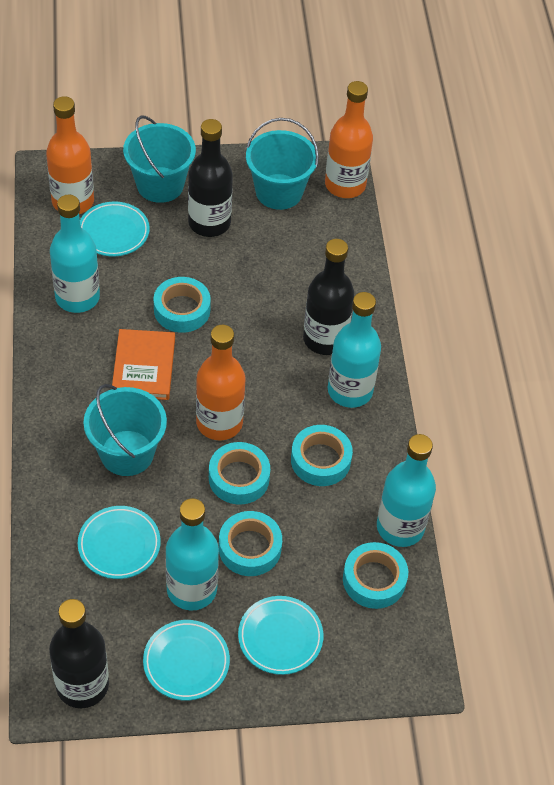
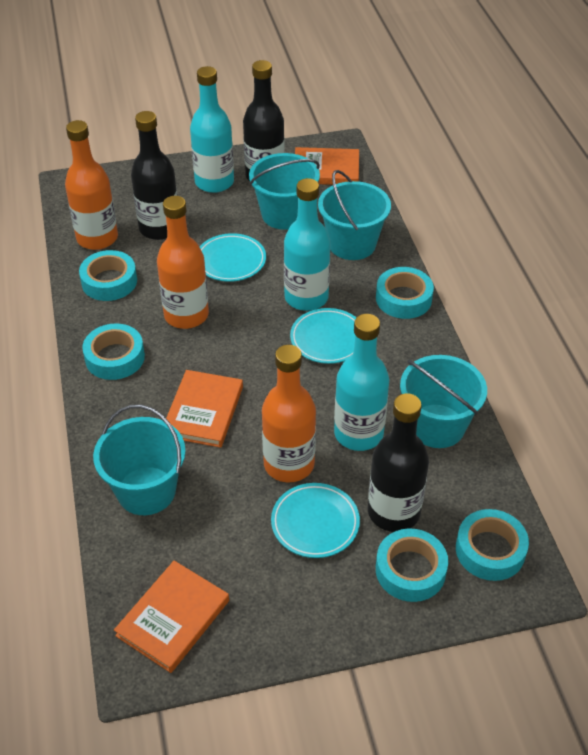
orange book: [112,329,175,400] = 1 -> [114,561,229,673] [166,370,243,448] [295,147,359,185] = 3
turquoise bottle: [50,194,100,313] [165,498,219,611] [328,292,381,408] [377,434,436,547] = 4 -> [190,66,234,193] [284,178,331,311] [334,314,389,451] = 3
turquoise bucket: [83,384,167,476] [123,115,196,203] [246,118,319,210] = 3 -> [93,405,186,515] [249,153,320,230] [318,170,391,260] [400,355,487,448] = 4
turquoise plate: [78,506,161,579] [80,202,150,256] [143,620,230,700] [238,596,323,675] = 4 -> [200,233,266,282] [271,483,360,558] [290,308,357,364] = 3

